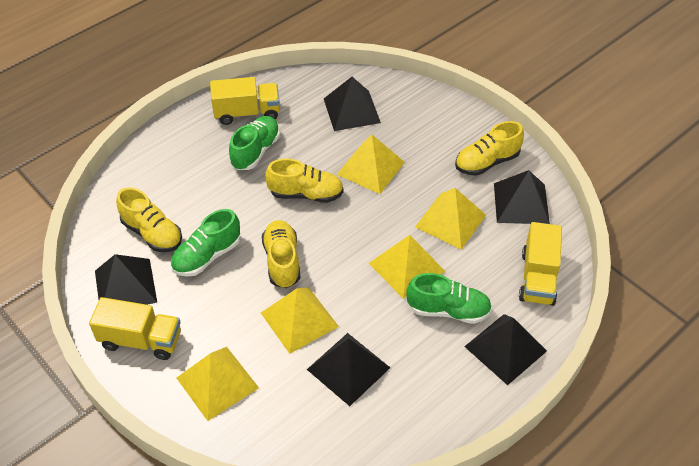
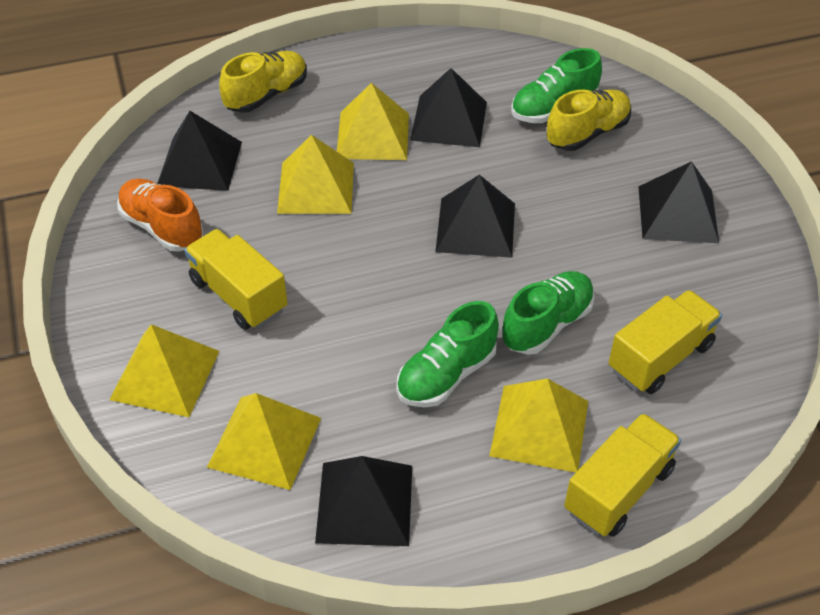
orange shoe: none = 0 -> [117,178,203,252] = 1
yellow shoe: [116,187,182,252] [262,220,301,288] [265,159,344,203] [455,121,524,176] = 4 -> [219,51,307,113] [546,89,631,151] = 2

